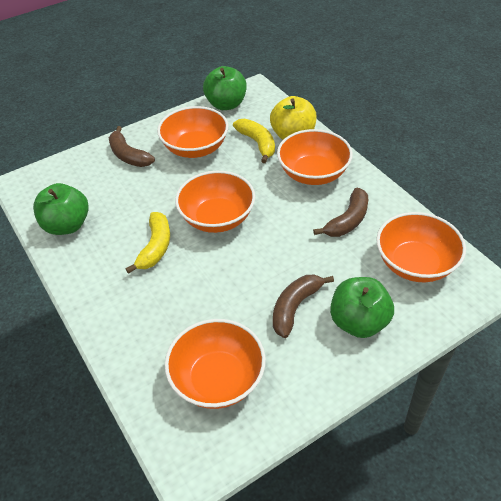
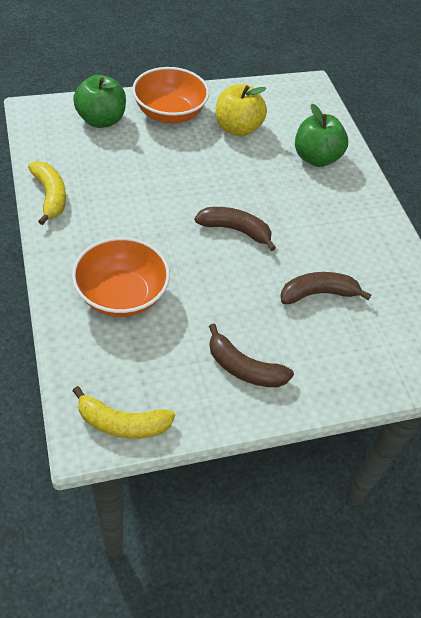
green apple: [33,183,89,235] [203,66,247,110] [330,277,394,338] = 3 -> [73,75,126,128] [295,104,348,167] = 2
orange bowl: [157,106,228,158] [165,319,266,409] [175,171,255,233] [277,129,353,185] [376,212,466,282] = 5 -> [72,237,170,317] [132,67,209,124] = 2

